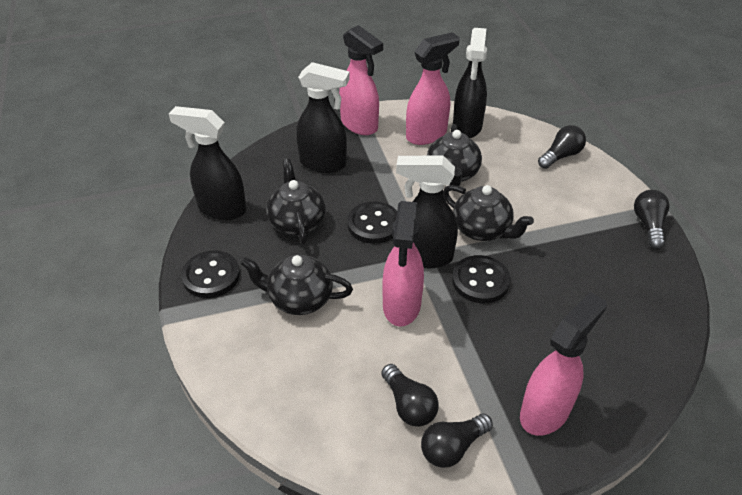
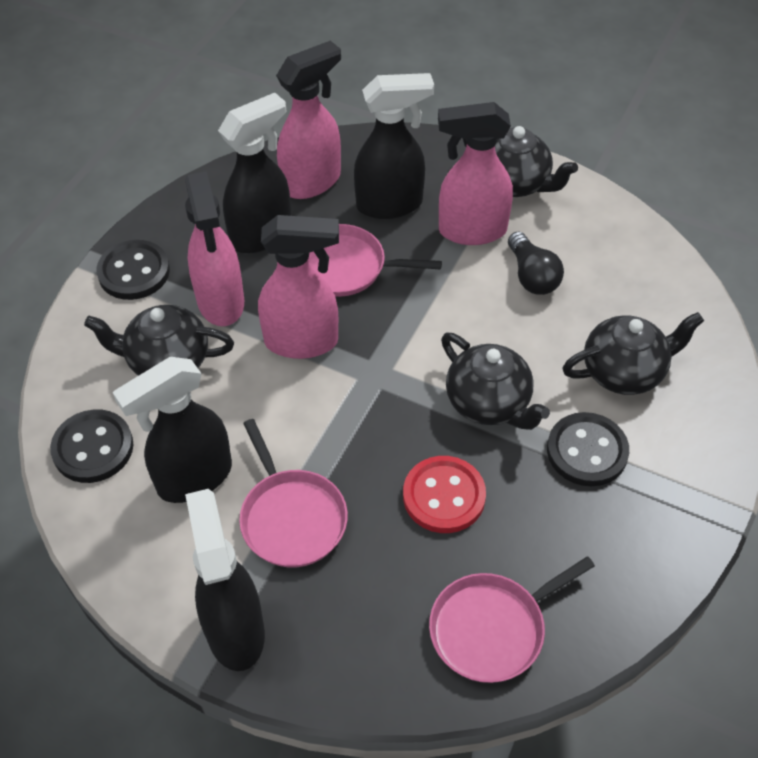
black light bulb: [381,364,439,427] [421,414,493,468] [538,125,586,169] [634,190,670,249] = 4 -> [508,232,564,295] = 1
pink pan: none = 0 -> [239,419,348,567] [308,224,442,297] [429,556,595,683] = 3
red button: none = 0 -> [403,456,486,533] = 1

